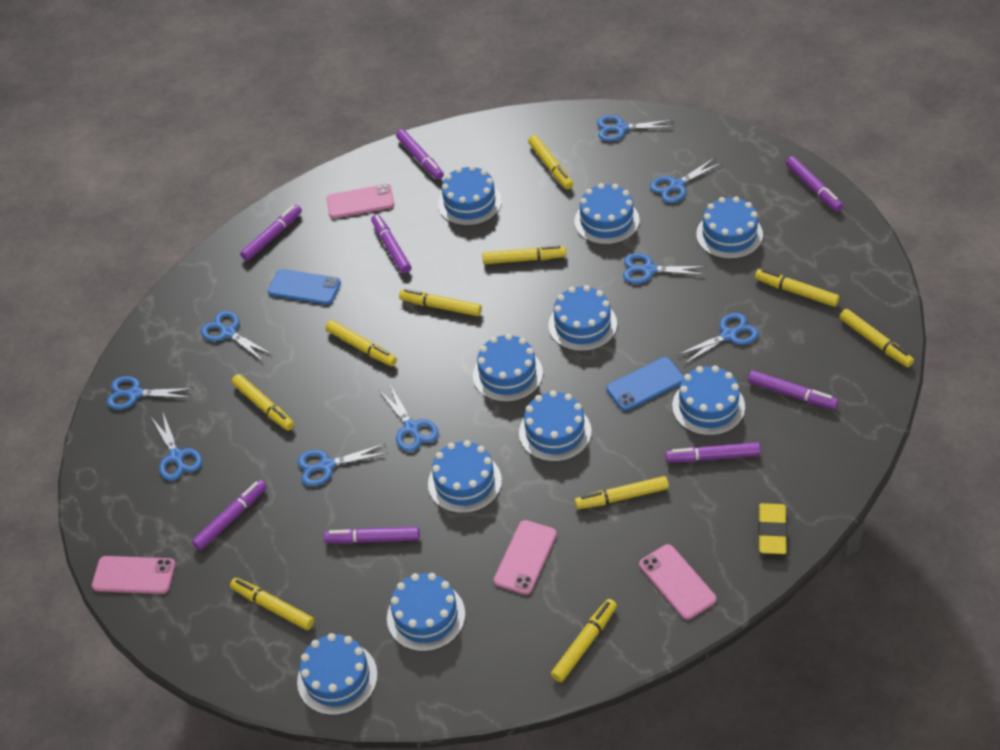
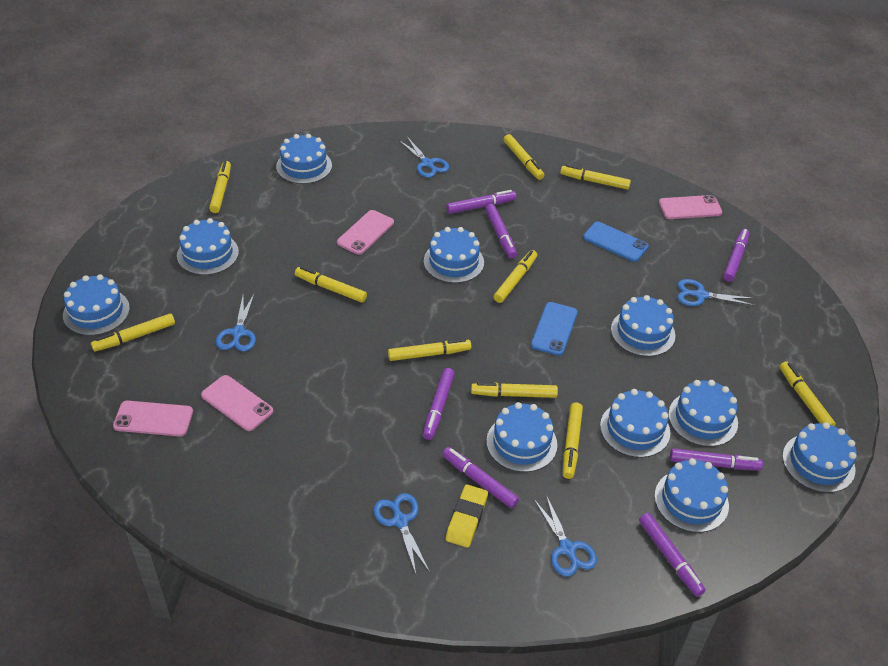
blue scissors: [107,376,194,410] [151,413,202,481] [201,311,271,361] [297,444,388,486] [379,385,439,452] [597,115,673,141] [623,253,707,284] [650,157,722,203] [676,313,759,364] = 9 -> [216,293,256,351] [373,493,430,574] [399,137,449,178] [534,495,597,577] [677,279,755,306] = 5
purple marker: [192,480,267,550] [240,205,302,261] [324,527,420,544] [371,214,411,274] [396,129,444,180] [665,442,760,462] [748,370,838,409] [786,156,843,212] = 8 -> [423,368,455,440] [442,447,519,508] [446,190,516,214] [485,204,517,258] [639,513,706,597] [670,448,763,470] [723,229,749,282] = 7

